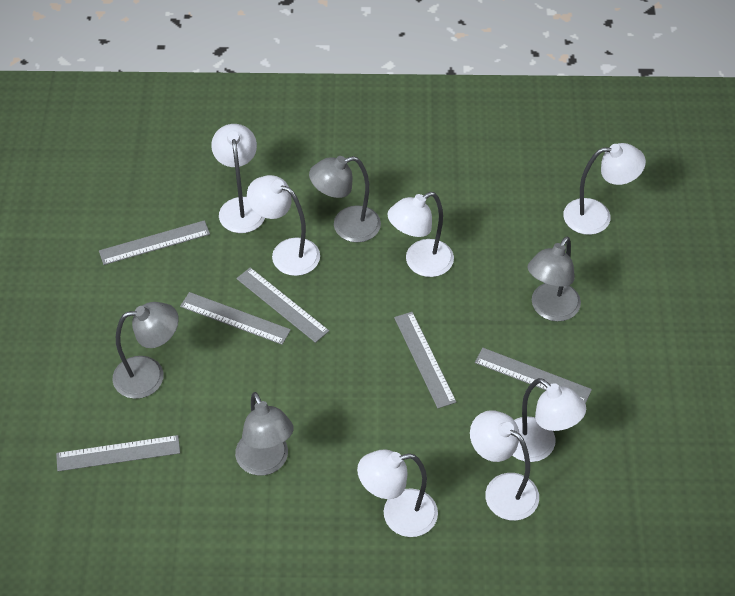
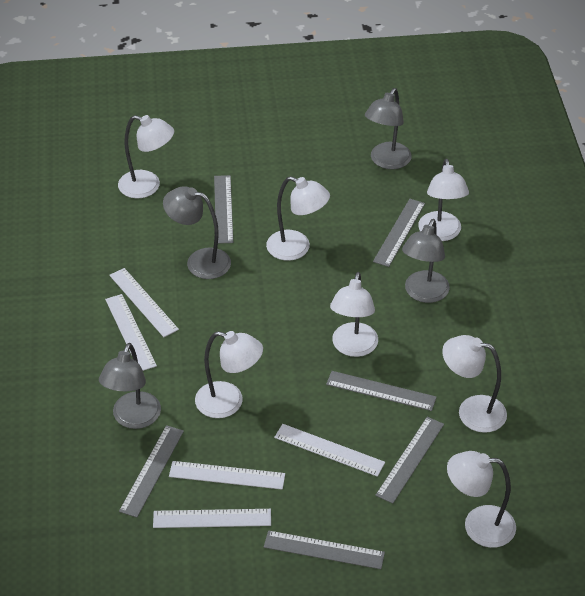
white ruler: none = 0 -> [105,294,157,371] [109,268,179,337] [153,509,271,528] [169,461,285,490] [274,424,385,477] = 5

